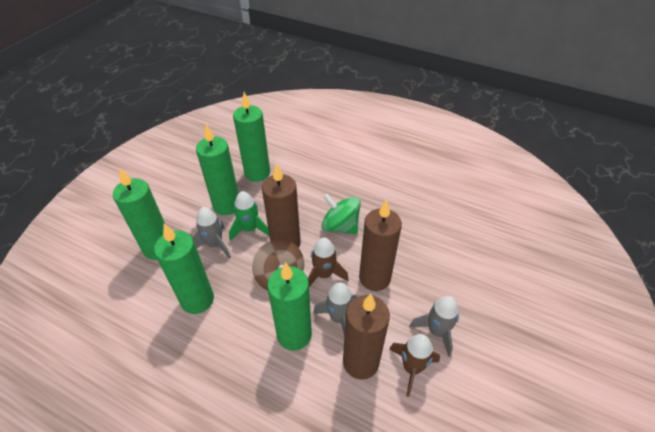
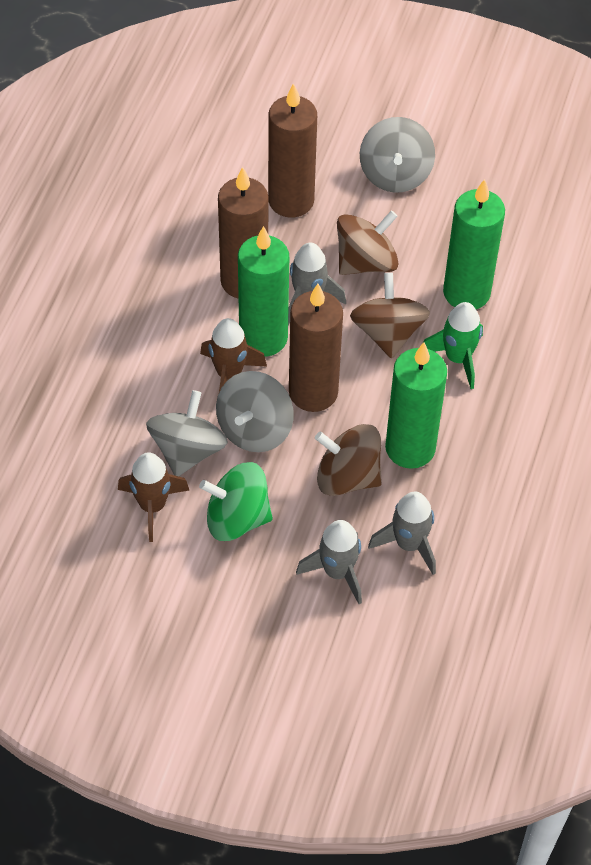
brown spinning top: [252,239,304,290] = 1 -> [315,424,382,496] [337,210,399,275] [350,273,430,358] = 3
green candle: [113,168,165,260] [154,224,214,314] [196,124,239,215] [233,92,270,182] [267,262,312,351] = 5 -> [238,226,289,357] [385,342,447,469] [443,179,505,309] = 3
grey spinning top: none = 0 -> [146,390,228,476] [216,371,294,452] [360,117,435,193] = 3

